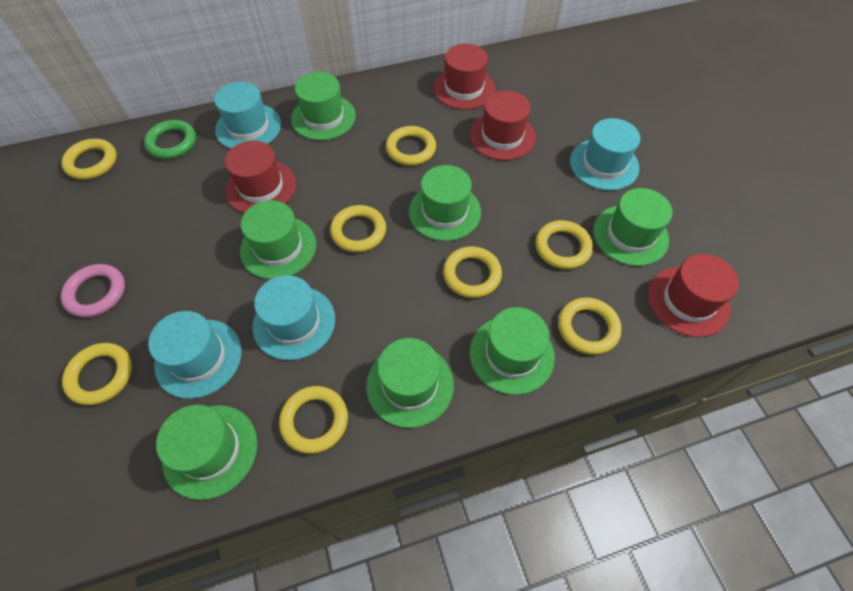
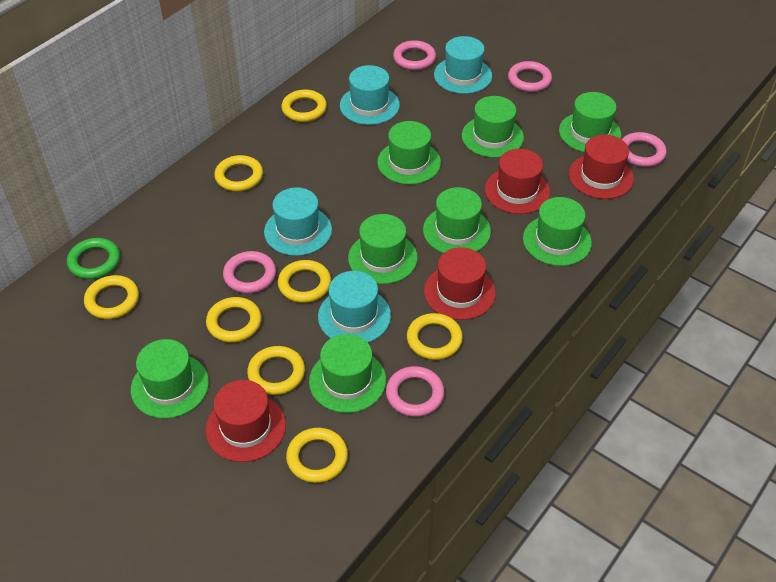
green hat: [156,405,257,500] [240,200,316,279] [291,72,356,140] [366,338,454,428] [409,165,481,241] [470,307,555,395] [593,188,673,266] = 7 -> [131,339,209,419] [309,334,386,413] [348,214,418,284] [377,121,441,185] [423,187,491,253] [462,96,524,158] [523,197,592,266] [559,92,621,152] = 8
pink ring: [60,264,125,317] = 1 -> [223,251,276,293] [386,366,444,417] [393,40,436,70] [508,61,552,92] [622,132,667,167] = 5

